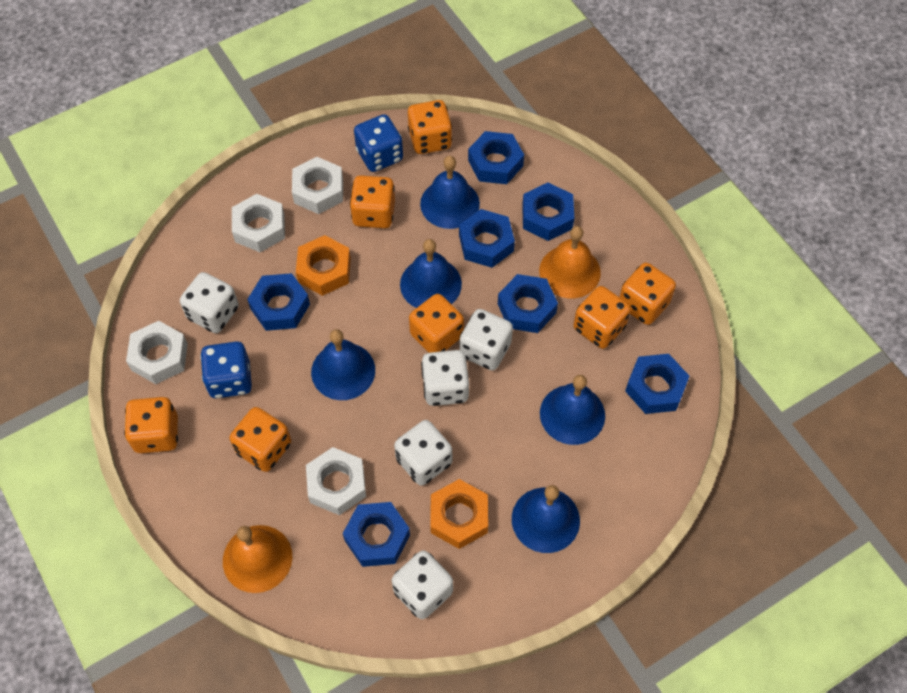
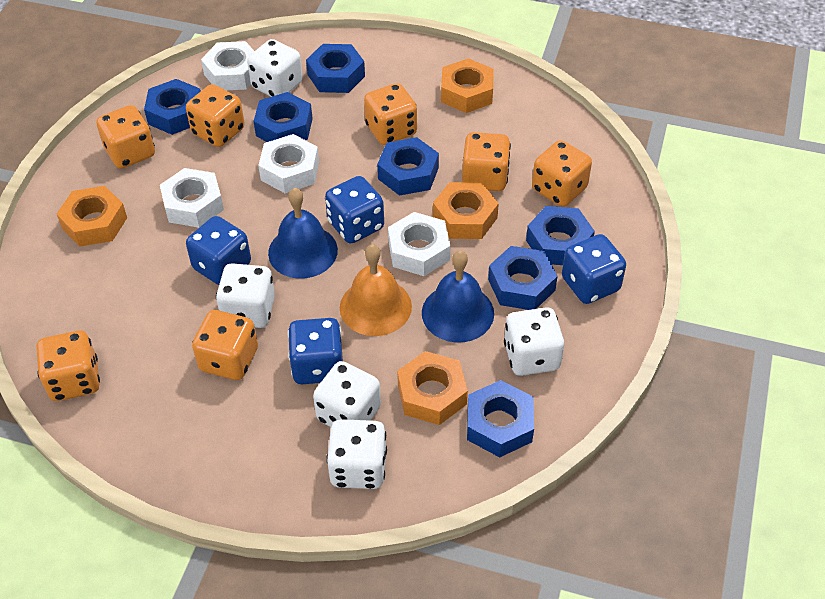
blue bell: [311,329,375,400] [400,239,462,308] [420,156,480,229] [512,485,580,553] [540,375,605,445] = 5 -> [268,188,338,278] [422,251,494,342] = 2
blue dice: [200,341,252,398] [354,114,403,172] = 2 -> [186,216,251,285] [288,318,343,384] [325,176,384,243] [562,234,626,304] = 4
orange bell: [223,525,292,593] [539,226,601,298] = 2 -> [340,244,412,336] = 1
orange nut: [296,235,351,296] [430,479,488,549] = 2 -> [57,186,127,247] [397,351,468,425] [433,182,499,239] [441,58,494,113] = 4

